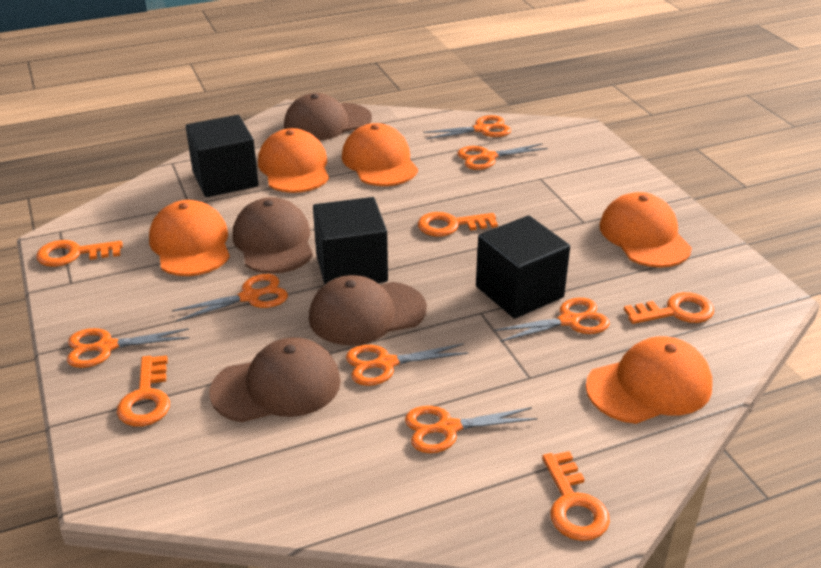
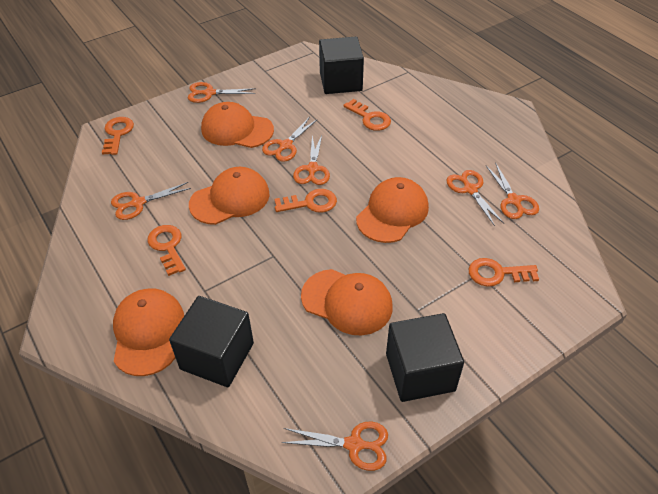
brown cap: [209,337,341,422] [233,197,313,274] [284,93,372,141] [309,275,427,345] = 4 -> none = 0

